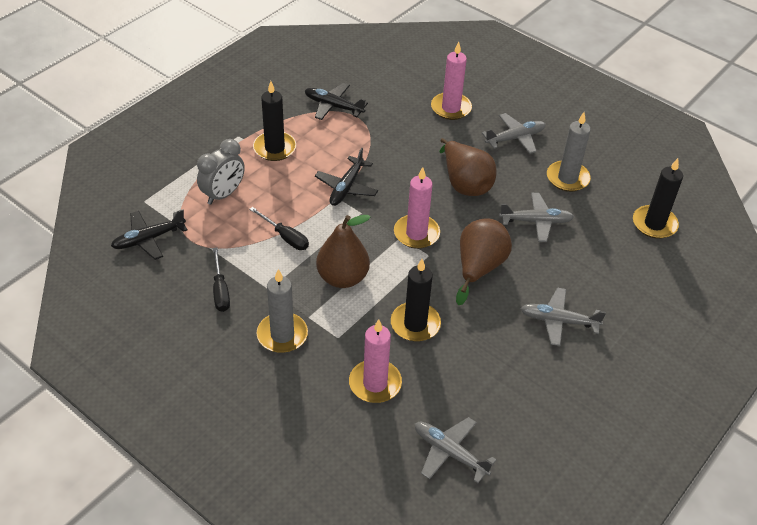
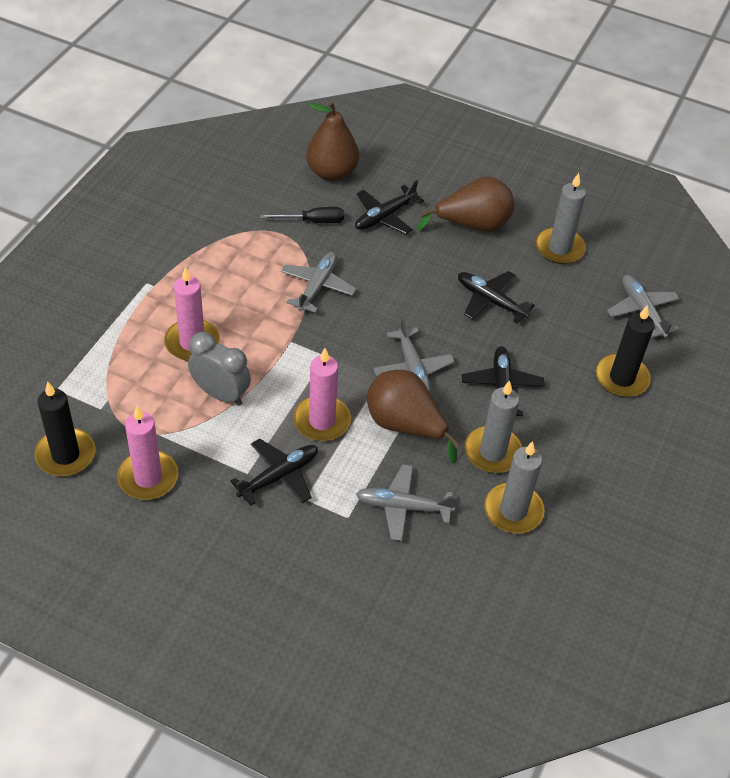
black candle: [253,81,296,161] [391,259,441,342] [633,158,683,239] = 3 -> [34,382,95,476] [596,305,654,397] = 2
black plane: [111,209,188,260] [305,83,368,120] [315,148,378,206] = 3 -> [230,438,318,505] [355,180,424,234] [458,271,535,324] [462,346,545,416] = 4
black screwdriver: [213,247,230,312] [249,207,309,250] = 2 -> [260,207,344,223] = 1
grey candle: [257,269,308,353] [547,112,591,192] = 2 -> [465,380,522,473] [484,441,545,533] [536,173,586,264] = 3

